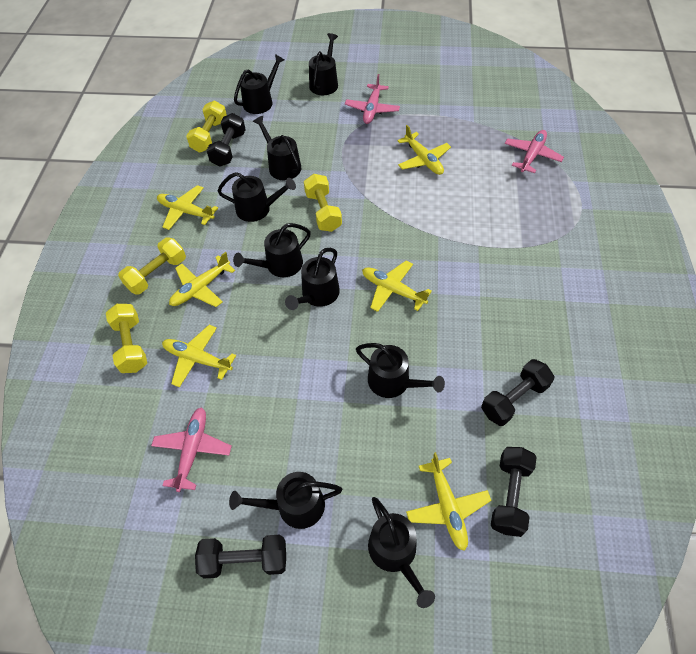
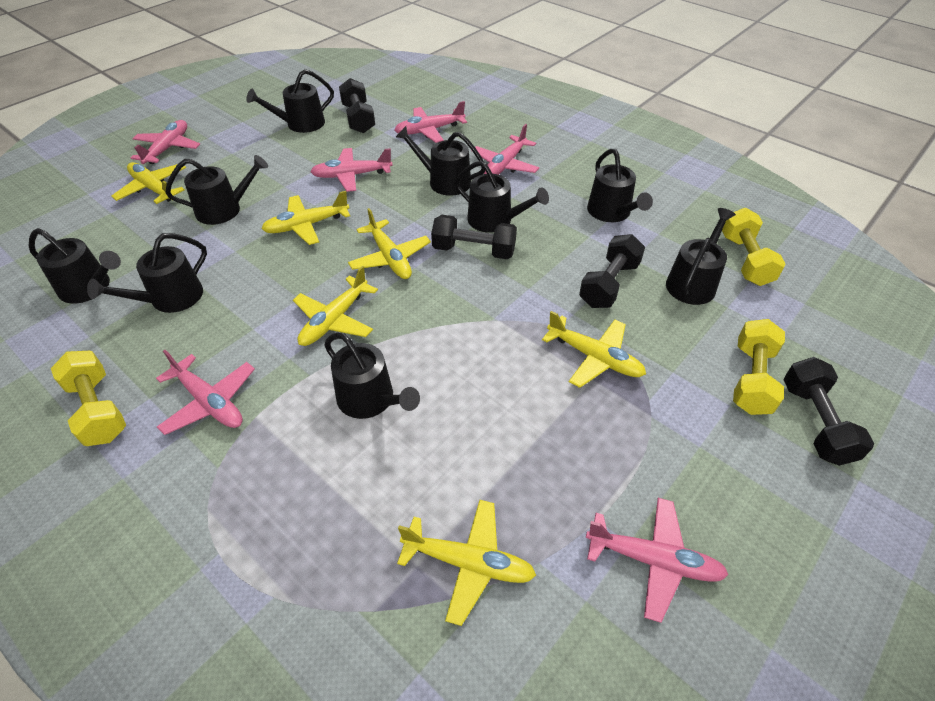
pink plane: [151,407,232,492] [345,74,400,124] [505,130,564,173] = 3 -> [131,120,200,164] [156,350,255,435] [310,148,393,192] [395,101,467,143] [472,124,539,175] [586,498,729,623] = 6
yellow dumbbell: [106,304,147,373] [118,238,186,295] [186,101,227,153] [304,174,342,232] = 4 -> [51,351,126,446] [722,208,786,286] [733,319,785,415] = 3

